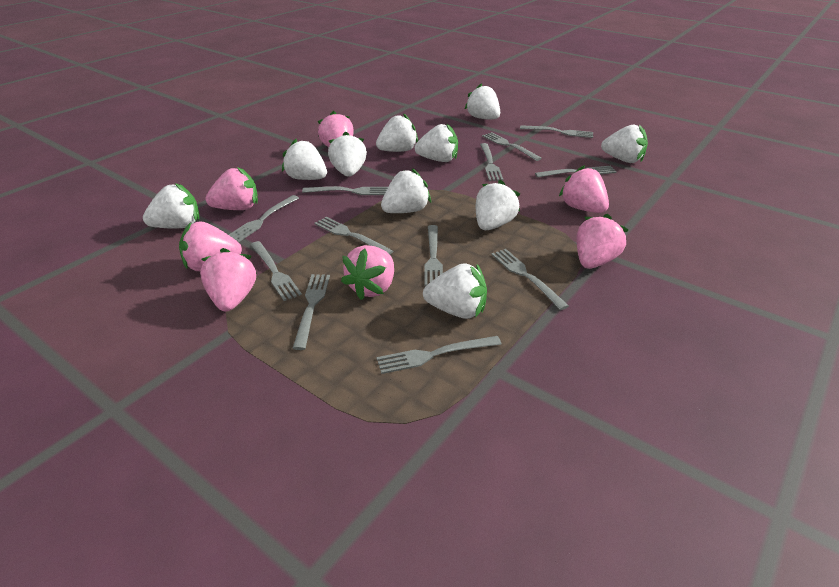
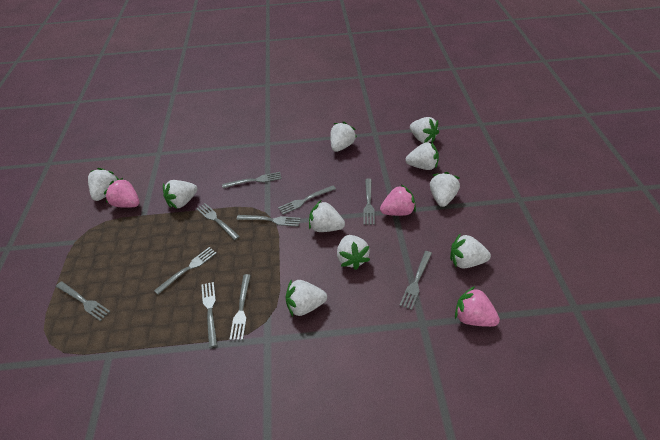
grey fork: [229,195,299,242] [250,241,302,301] [293,274,330,350] [302,186,388,195] [315,217,393,254] [377,336,502,374] [424,225,443,286] [480,143,503,181] [482,132,542,161] [491,249,569,310] [520,125,593,138] [535,166,617,178] = 12 -> [56,281,111,321] [154,247,217,295] [196,203,240,240] [201,282,217,348] [222,172,282,188] [229,274,251,340] [236,215,301,227] [278,185,336,215] [363,179,375,225] [399,251,432,310] = 10
pink strawberry: [179,221,242,271] [200,248,256,312] [205,167,258,210] [318,111,354,147] [341,245,394,300] [559,165,609,213] [576,214,629,269] = 7 -> [104,178,140,208] [380,184,416,216] [455,286,500,327] = 3

